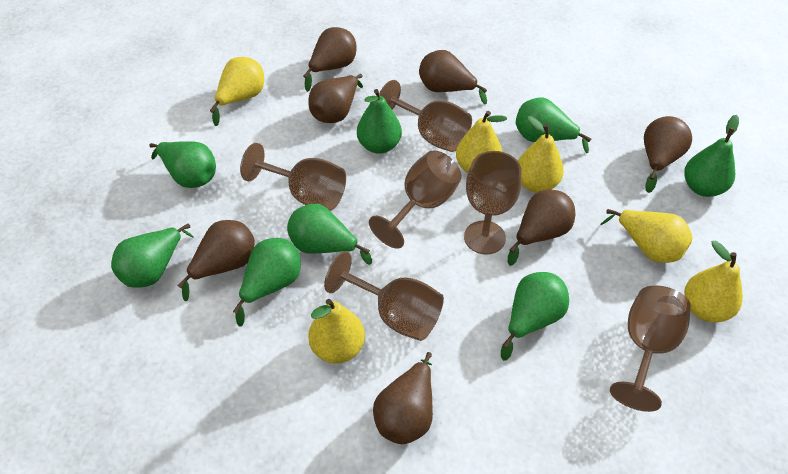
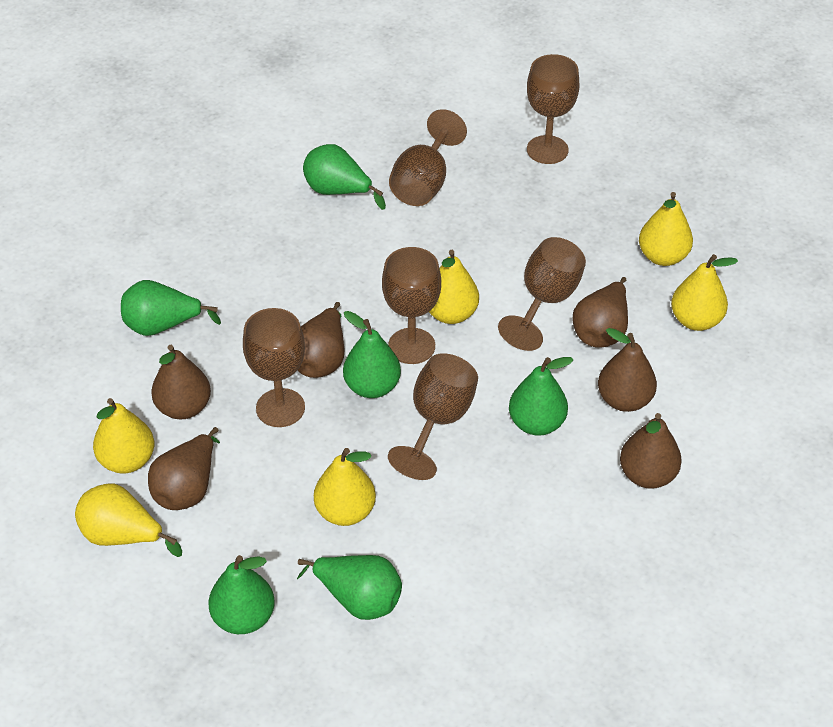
brown pear: [178,220,254,301] [303,27,357,92] [308,74,363,123] [373,352,433,444] [419,50,487,104] [508,190,575,266] [644,116,692,193] = 7 -> [148,427,220,510] [151,345,211,419] [297,302,344,378] [573,277,628,348] [598,328,657,412] [620,413,682,489] = 6
green pear: [111,224,194,288] [150,141,216,188] [233,238,301,327] [287,204,372,265] [357,89,402,154] [501,272,569,361] [516,98,591,153] [684,115,739,197] = 8 -> [121,280,221,336] [208,555,275,634] [297,555,402,620] [303,144,386,210] [343,311,401,398] [509,357,574,436] = 6

